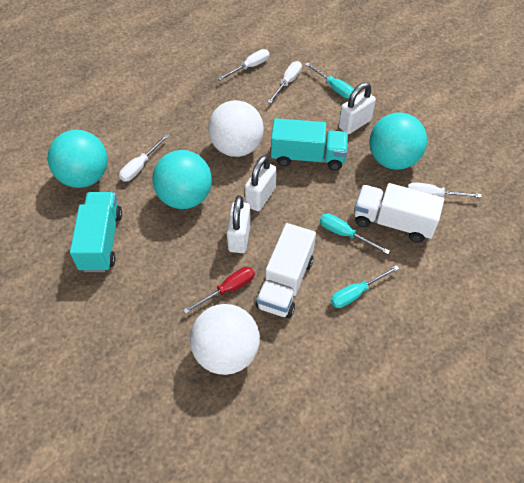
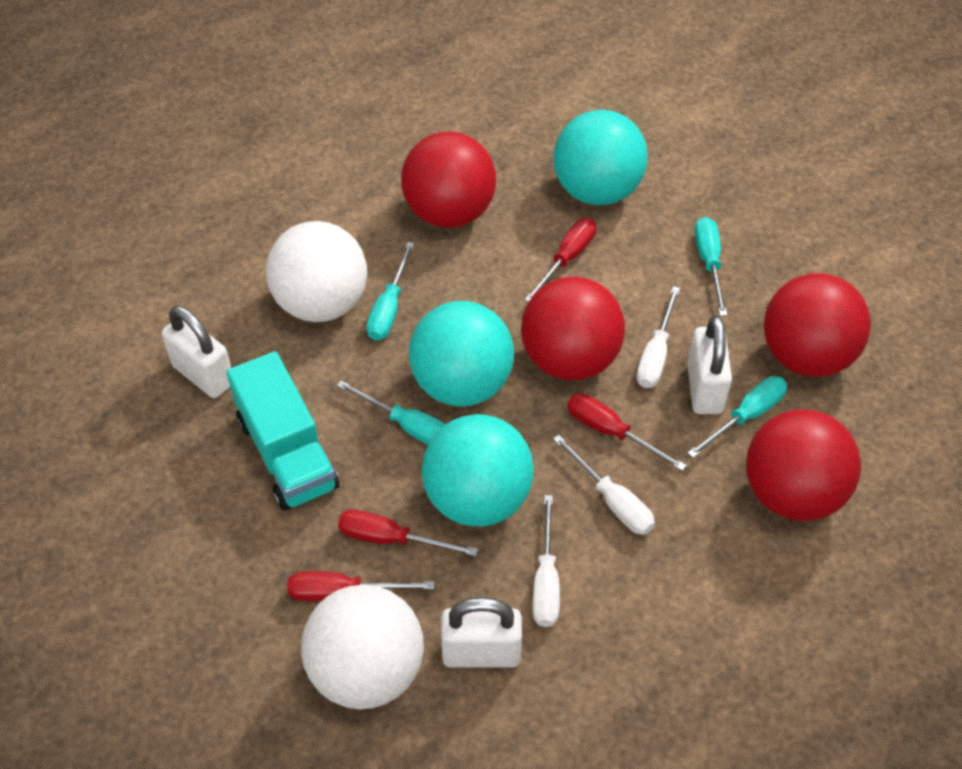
red ball: none = 0 -> [401,131,496,228] [521,277,625,381] [746,409,861,521] [764,273,871,377] = 4
red screwdriver: [183,267,255,314] = 1 -> [287,571,434,601] [338,510,478,556] [525,218,596,302] [567,393,687,471] = 4
turquoise screwdriver: [305,63,354,98] [320,213,390,254] [331,265,400,308] = 3 -> [337,380,446,445] [366,242,415,341] [687,376,787,458] [695,217,727,316] = 4
turquoise truck: [70,192,122,272] [271,118,348,171] = 2 -> [227,351,339,511] = 1
white screwdriver: [119,134,169,182] [218,49,269,80] [268,61,302,103] [407,182,481,198] = 4 -> [533,495,560,627] [553,435,655,535] [636,286,680,388] = 3
white truck: [256,223,316,318] [354,183,444,243] = 2 -> none = 0

